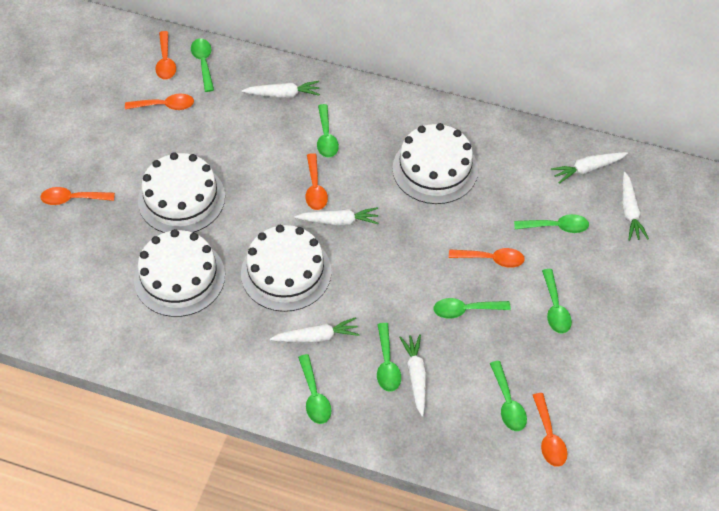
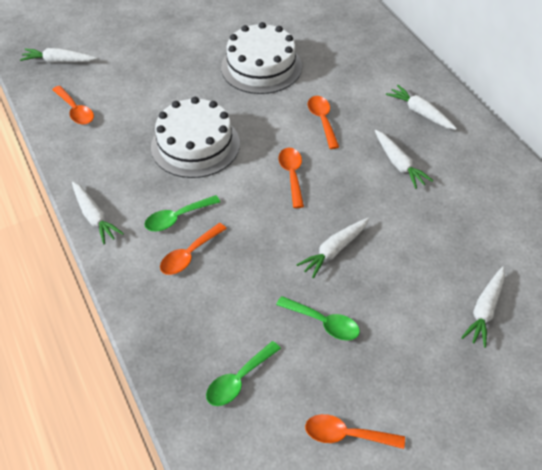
green spoon: [191,39,214,92] [298,354,332,424] [317,104,339,157] [377,323,401,392] [433,298,511,319] [490,361,527,431] [514,214,589,233] [542,269,572,334] = 8 -> [144,195,220,231] [206,341,281,406] [276,296,360,341] = 3
orange spoon: [40,187,115,205] [125,94,194,110] [155,31,176,80] [305,153,328,210] [449,248,525,268] [533,393,568,467] = 6 -> [52,86,94,125] [160,223,227,275] [278,148,304,208] [305,414,405,449] [308,96,339,149] = 5
white cake: [134,229,225,317] [138,152,225,233] [241,225,332,312] [392,123,478,204] = 4 -> [151,97,240,178] [221,22,302,94] = 2

